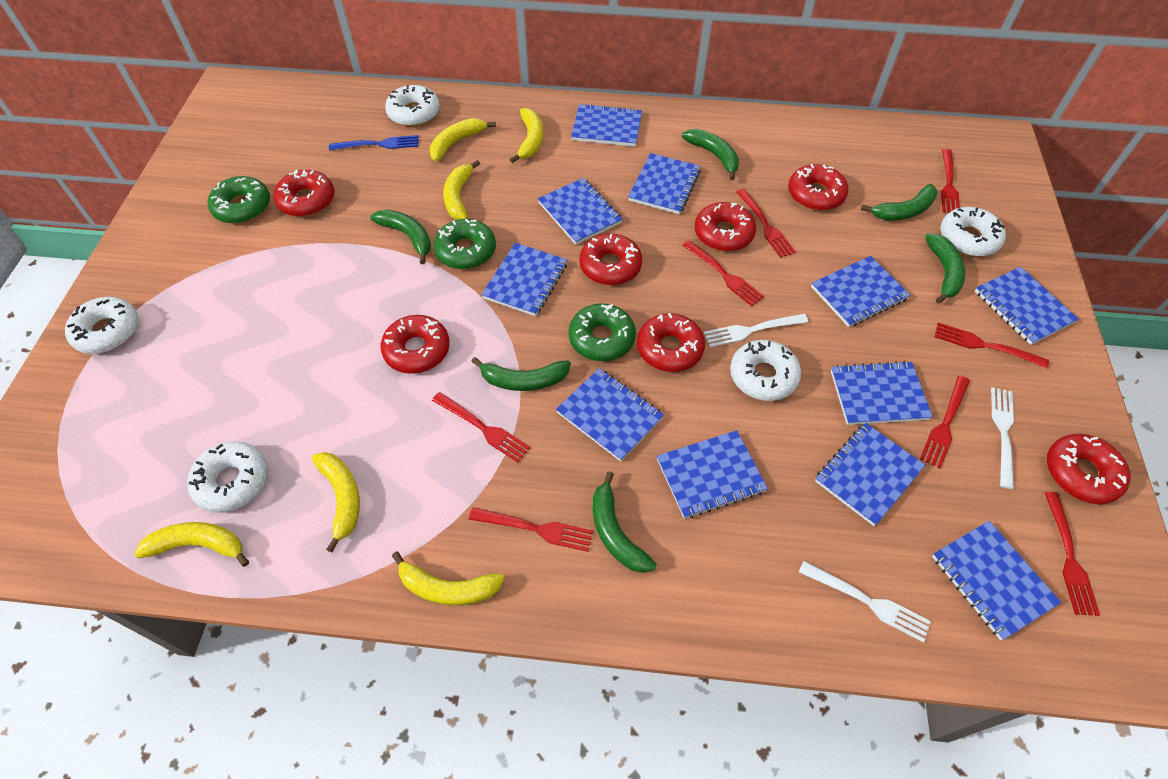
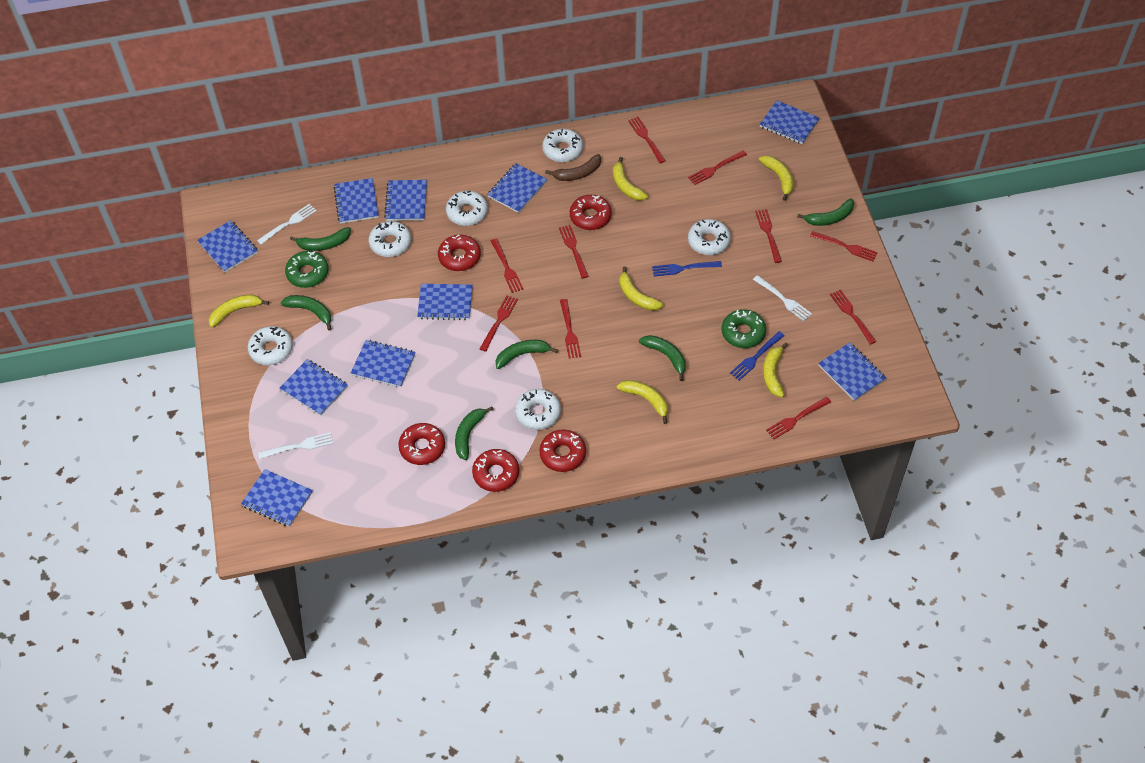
blue fork: [329,135,419,151] = 1 -> [652,261,722,277] [730,331,785,381] = 2
blue notebook: [481,243,567,316] [538,178,623,245] [556,368,664,461] [571,103,642,147] [628,153,701,214] [657,430,768,519] [811,256,910,327] [815,423,925,526] [831,361,933,425] [932,521,1061,640] [975,267,1079,345] = 11 -> [197,220,258,272] [241,469,313,527] [280,359,348,415] [334,178,379,224] [351,340,416,387] [384,180,427,221] [417,284,473,320] [487,163,547,213] [760,100,820,144] [818,342,886,401] = 10
brown banana: none = 0 -> [545,154,601,181] = 1
green donut: [208,176,270,224] [433,219,496,269] [568,304,636,361] = 3 -> [285,251,329,288] [722,309,766,348] = 2
red donut: [273,169,335,217] [381,315,450,374] [580,234,642,285] [637,313,705,372] [695,202,756,251] [788,164,848,211] [1047,434,1131,504] = 7 -> [398,423,445,465] [438,235,481,271] [472,449,519,492] [539,429,586,472] [570,195,612,230] = 5
red fork: [432,392,530,463] [469,507,593,552] [682,240,765,306] [736,189,796,258] [920,375,970,468] [934,323,1049,368] [941,149,960,213] [1045,492,1100,616] = 8 -> [480,295,518,352] [491,238,523,293] [559,225,589,279] [560,299,581,358] [628,117,666,163] [688,150,747,185] [755,209,782,263] [766,397,831,439] [810,231,878,262] [830,290,877,345] = 10
white donut: [65,297,138,354] [187,441,268,513] [385,85,440,126] [730,340,801,401] [941,207,1006,256] = 5 -> [248,326,293,365] [369,221,411,257] [446,191,488,226] [515,389,561,430] [542,129,583,162] [688,219,731,255] = 6

